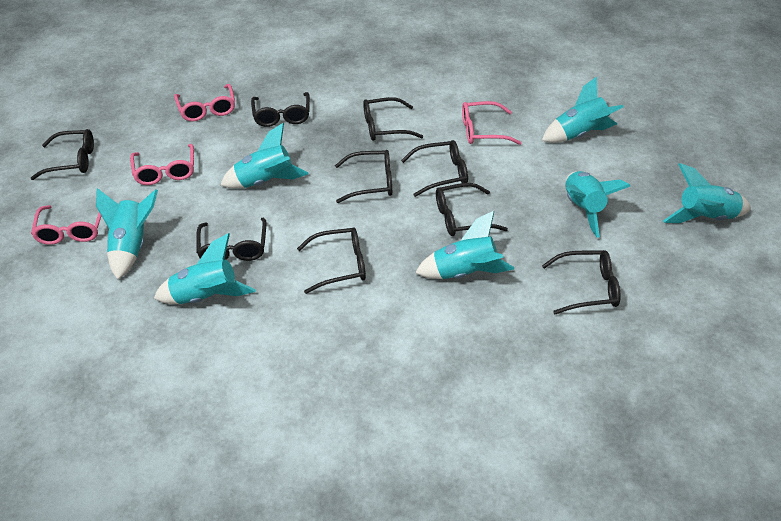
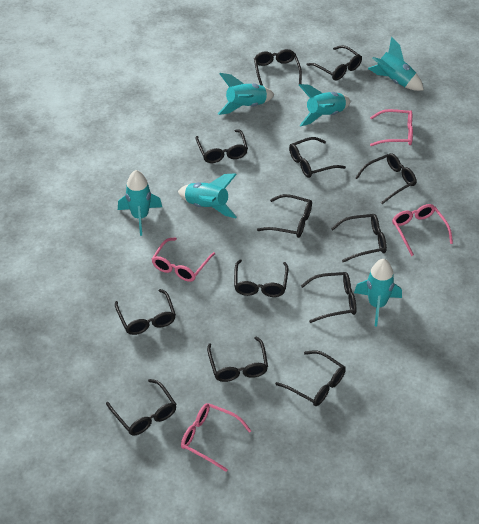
black glasses: [31,129,94,180] [196,218,267,261] [251,92,310,127] [297,228,366,294] [335,150,392,203] [363,97,423,141] [401,140,468,197] [436,183,508,236] [542,250,621,314] = 9 -> [106,379,177,435] [115,289,176,335] [196,129,248,163] [207,336,268,382] [234,260,288,297] [254,49,302,86] [257,194,312,238] [275,350,346,406] [289,137,346,178] [301,272,356,323] [307,45,362,81] [331,214,387,262] [355,153,416,204] = 13
turquoise rocket: [96,188,158,280] [154,233,256,304] [220,123,308,188] [415,211,514,279] [542,76,623,143] [565,171,630,238] [663,163,751,223] = 7 -> [118,170,162,236] [178,173,237,218] [218,73,274,115] [299,84,351,126] [354,259,402,326] [368,37,424,91] = 6

